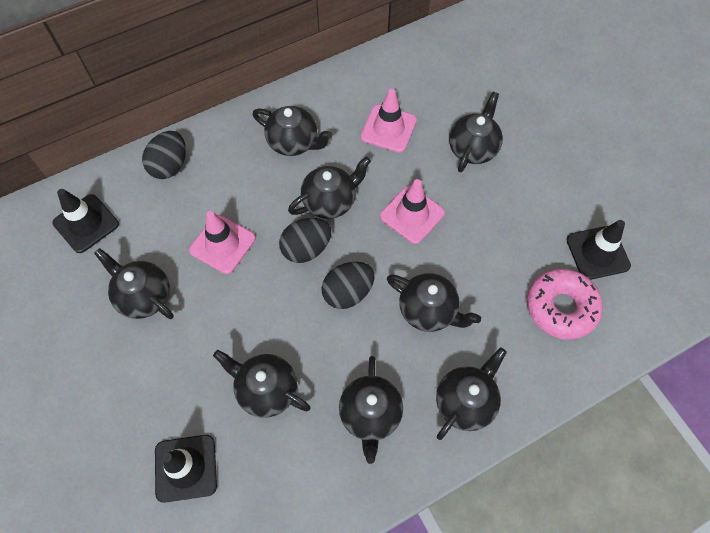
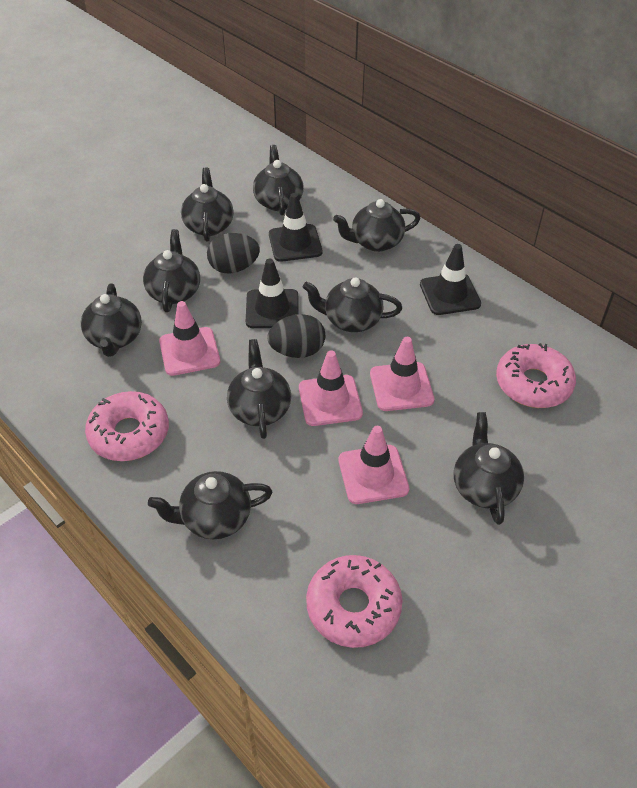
black egg: [142,131,186,179] [279,218,331,263] [321,262,374,309] = 3 -> [207,233,260,273] [267,314,325,358] = 2
black teapot: [94,248,174,319] [213,350,311,418] [253,106,332,156] [288,157,371,219] [339,356,403,464] [387,273,481,332] [436,348,507,440] [449,92,503,172] = 8 -> [81,283,142,357] [143,229,200,312] [148,471,272,539] [181,167,234,242] [227,339,291,439] [253,145,304,216] [303,277,402,332] [333,199,420,252] [453,412,524,525] = 9
pink donut: [527,269,603,340] = 1 -> [85,391,169,461] [306,555,403,648] [496,343,576,408] = 3
pink traffic cone: [189,211,255,274] [361,89,417,153] [380,179,445,244] = 3 -> [159,301,220,376] [299,351,363,426] [339,426,409,504] [370,337,434,411] = 4

